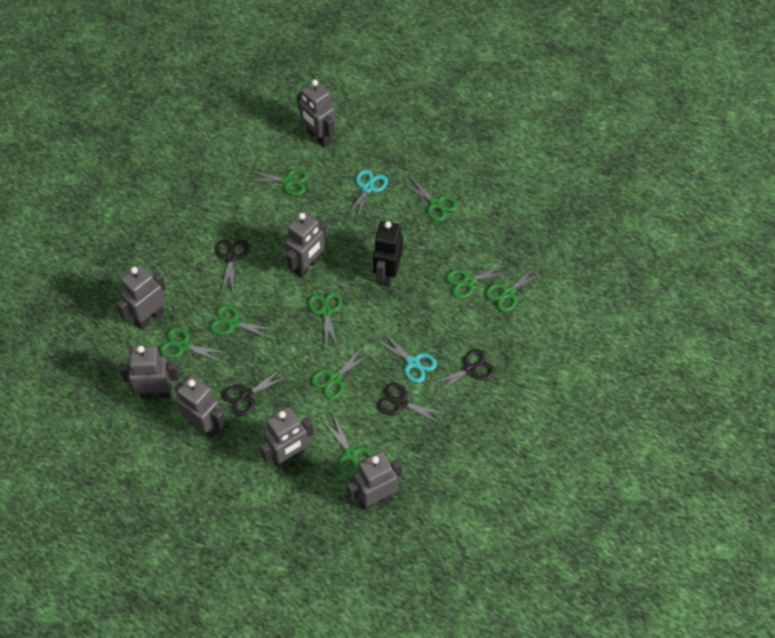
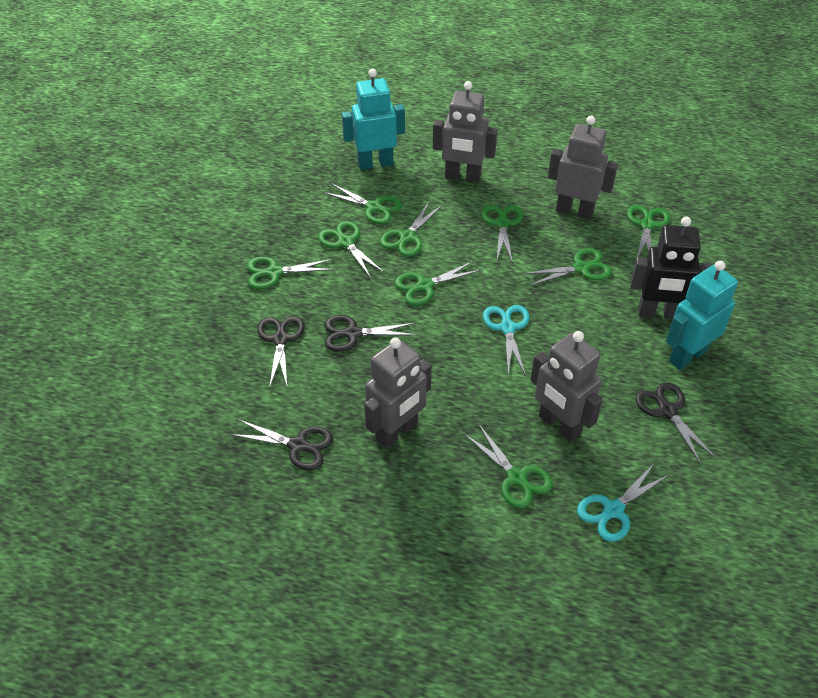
grey robot: [116,264,166,330] [119,346,179,399] [175,376,225,438] [260,407,314,468] [285,211,327,278] [297,80,336,147] [347,451,402,510] = 7 -> [364,337,432,448] [433,81,498,183] [530,331,603,442] [548,116,618,220] = 4
turquoise robot: none = 0 -> [342,68,405,170] [666,260,738,370] = 2

